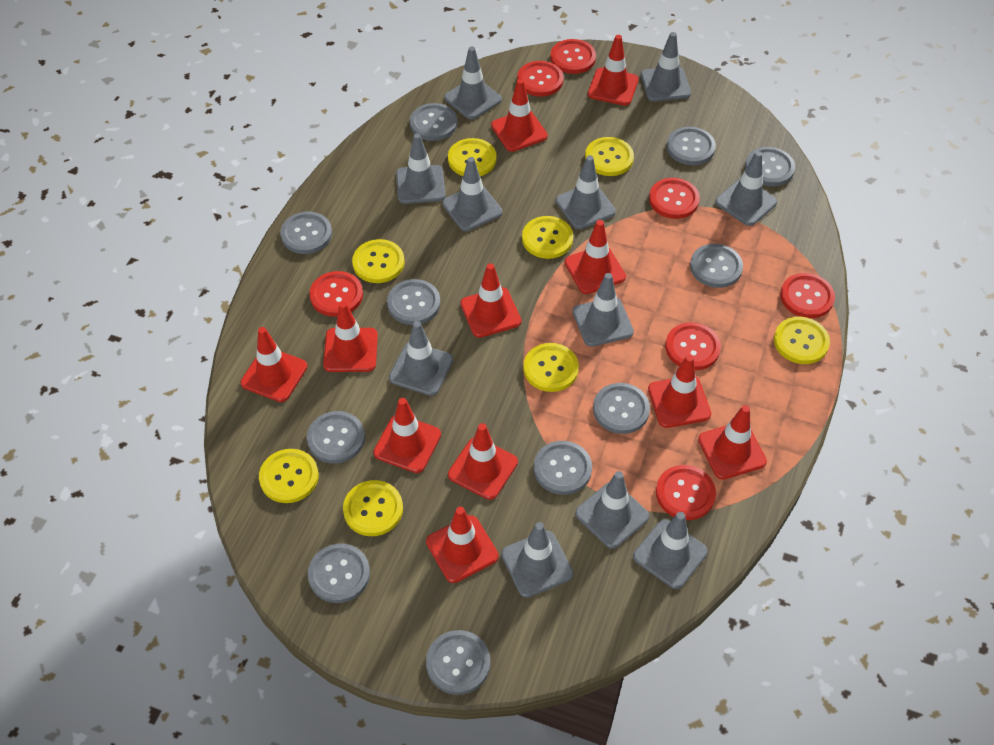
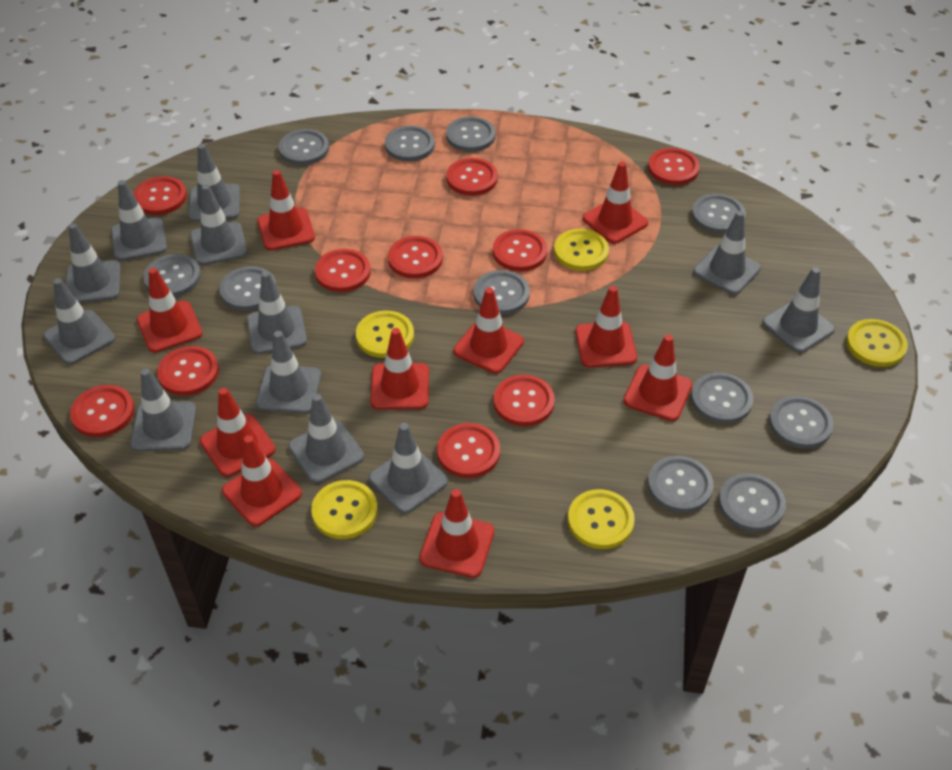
grey traffic cone: [389,321,453,396] [396,133,445,204] [442,157,502,231] [444,47,502,119] [501,522,573,598] [556,155,616,229] [573,273,634,347] [575,471,649,549] [633,512,708,589] [641,32,691,102] [715,151,777,226] = 11 -> [44,278,115,365] [65,223,121,303] [111,180,167,261] [130,368,196,451] [188,144,240,222] [190,184,248,265] [247,271,307,354] [256,331,321,414] [288,394,364,483] [369,423,448,514] [693,211,761,295] [762,267,835,353] = 12
red button: [309,271,363,317] [517,61,564,97] [550,39,596,74] [649,178,700,219] [656,465,716,520] [665,322,721,370] [780,273,835,318] = 7 -> [70,385,135,437] [133,176,187,215] [157,346,219,396] [315,249,371,292] [388,236,443,279] [437,423,500,478] [446,158,498,196] [493,229,547,272] [494,375,555,426] [648,148,700,185] = 10
red traffic cone: [240,327,307,402] [323,302,378,372] [373,398,441,473] [426,507,499,583] [448,423,518,500] [460,263,521,338] [491,79,548,152] [564,220,626,294] [588,35,639,106] [648,355,711,428] [698,405,767,480] = 11 -> [137,268,202,353] [200,387,275,477] [222,435,302,526] [258,170,315,251] [370,328,429,410] [419,489,494,578] [453,287,524,374] [575,286,637,368] [583,161,648,244] [623,334,693,421] = 10
yellow button: [259,449,318,503] [343,480,403,536] [352,239,405,283] [448,138,497,176] [522,216,573,259] [523,343,579,392] [585,137,634,176] [774,317,830,364] = 8 -> [311,480,378,539] [356,310,414,358] [554,229,609,271] [568,489,635,549] [846,319,908,367] = 5

